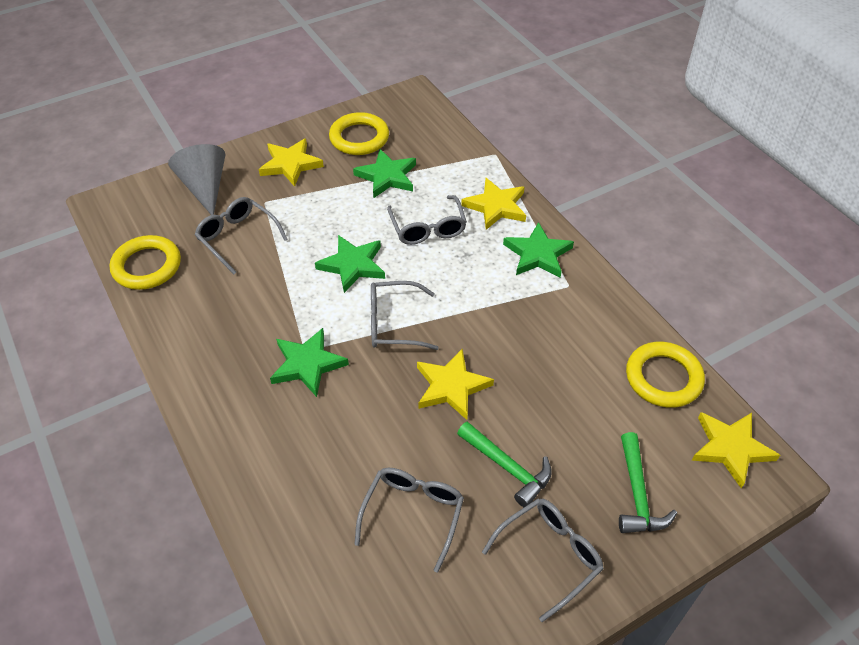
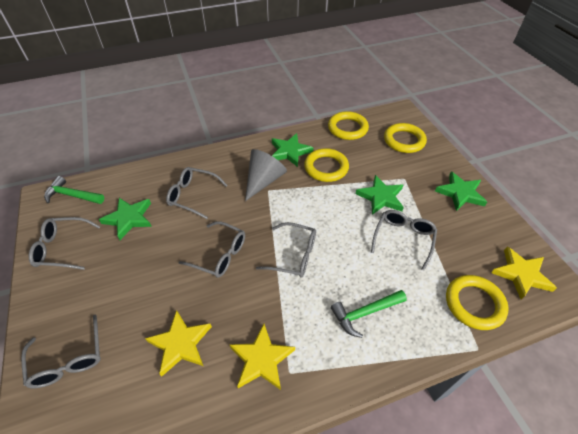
grey glasses: [195,197,288,274] [354,468,464,572] [371,281,438,350] [387,195,467,245] [482,498,604,622] = 5 -> [21,315,101,388] [29,217,100,270] [166,167,227,219] [178,221,245,278] [256,222,316,278] [371,210,437,270] = 6
yellow ring: [110,235,181,290] [329,112,389,155] [626,342,705,408] = 3 -> [304,148,349,182] [328,111,369,140] [384,123,427,153] [446,275,509,330] = 4
yellow star: [259,138,324,187] [417,349,494,420] [461,178,526,230] [692,412,780,488] = 4 -> [145,310,212,377] [230,324,295,390] [491,246,557,299] = 3

